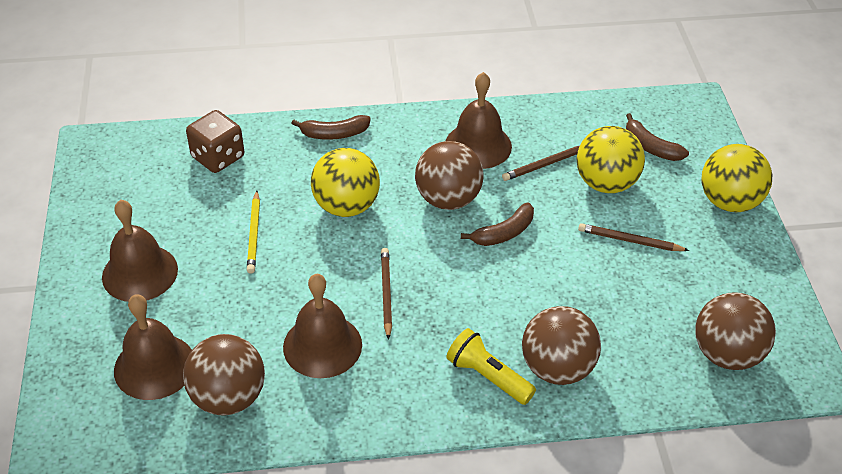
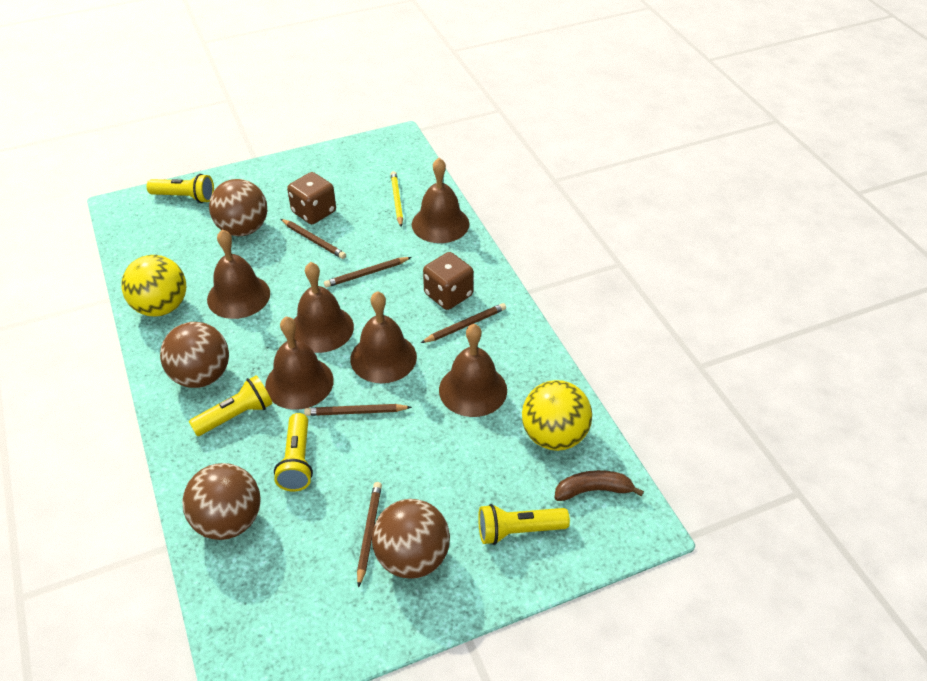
brown banana: [291,115,371,140] [461,203,534,246] [626,113,689,161] = 3 -> [554,470,644,501] = 1
brown bell: [102,200,178,302] [114,294,192,400] [283,274,362,378] [446,72,512,169] = 4 -> [207,229,270,319] [265,316,334,410] [294,262,354,353] [350,291,417,383] [412,158,469,243] [439,324,507,417] = 6
brown dice: [186,110,244,173] = 1 -> [287,172,336,224] [423,252,474,310] = 2
brown pencil: [381,248,392,340] [502,146,579,181] [578,223,689,251] = 3 -> [281,219,346,259] [304,404,412,416] [324,257,412,287] [357,482,382,588] [421,303,506,343] = 5
yellow ball: [311,148,380,217] [577,126,645,193] [702,144,772,212] = 3 -> [121,255,186,317] [522,380,592,451] = 2
yellow flashlight: [446,328,536,405] = 1 -> [147,174,214,203] [189,375,273,436] [274,413,313,492] [478,504,570,545] = 4

